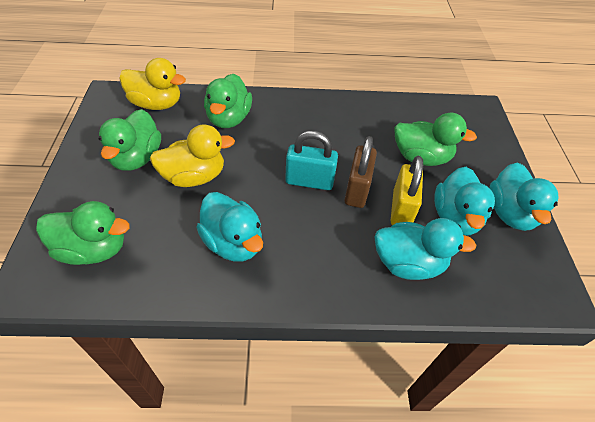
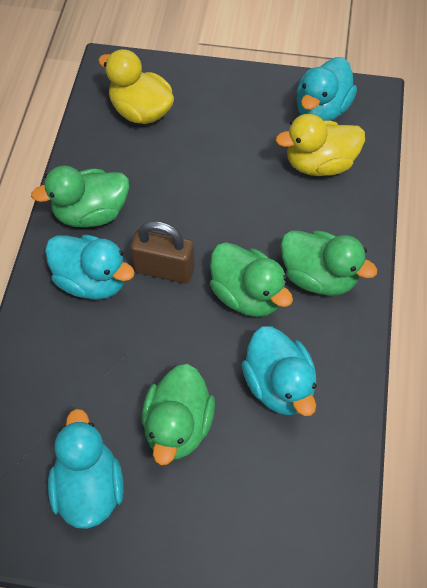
turquoise padlock: [285,131,338,190] = 1 -> none = 0
yellow padlock: [391,156,423,225] = 1 -> none = 0

